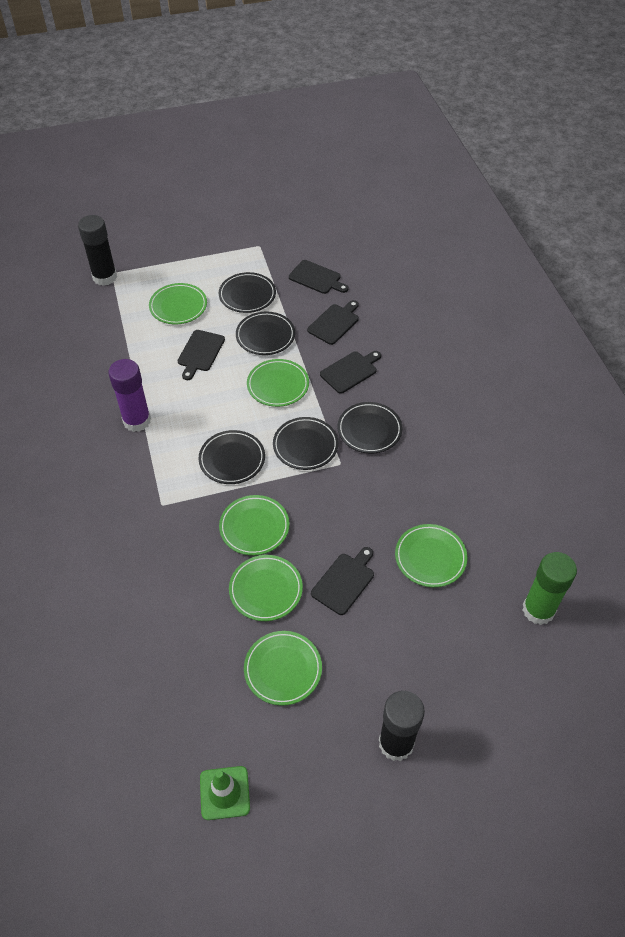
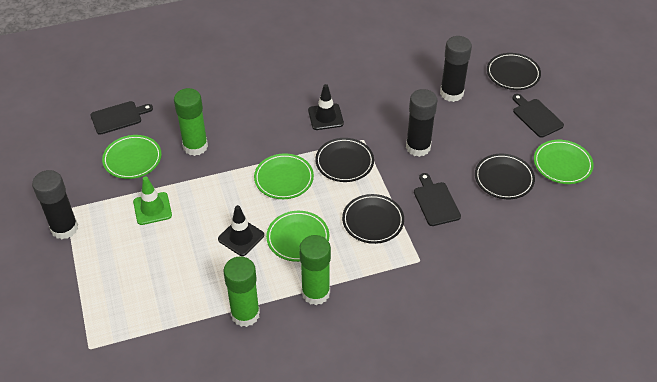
black cutting board: [178,330,225,380] [289,260,349,294] [307,300,359,345] [311,547,374,615] [320,351,381,394] = 5 -> [90,101,153,135] [414,173,461,226] [513,94,564,138] = 3
black glue stick: [78,215,117,286] [379,691,425,761] = 2 -> [32,170,78,239] [406,89,437,157] [440,36,472,102] = 3
black plate: [198,430,265,484] [219,272,276,313] [236,312,295,355] [273,417,339,470] [338,402,403,453] = 5 -> [315,138,374,182] [342,194,404,244] [475,154,535,199] [487,53,541,90] = 4
black traffic cone: none = 0 -> [218,205,264,256] [308,84,344,130] = 2
green glue stick: [523,552,577,625] = 1 -> [174,88,208,156] [223,256,260,327] [299,235,331,305] = 3
green plate: [149,283,207,324] [219,495,290,555] [229,555,303,621] [244,631,322,706] [247,359,309,407] [395,524,467,587] = 6 -> [102,135,162,179] [254,153,314,199] [266,211,329,262] [534,140,594,184] = 4
purple glue stick: [108,359,151,432] = 1 -> none = 0

